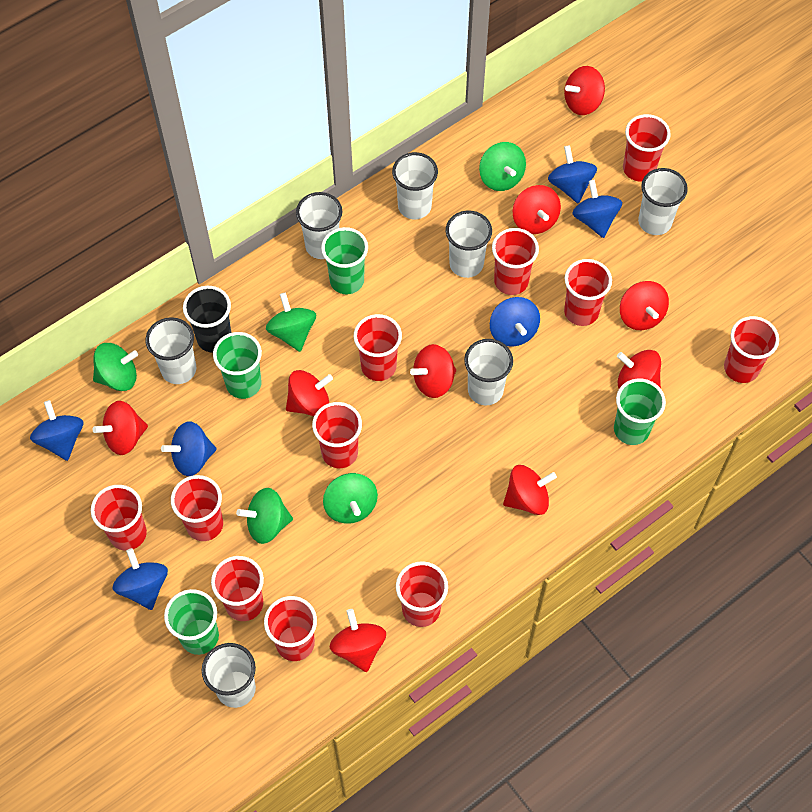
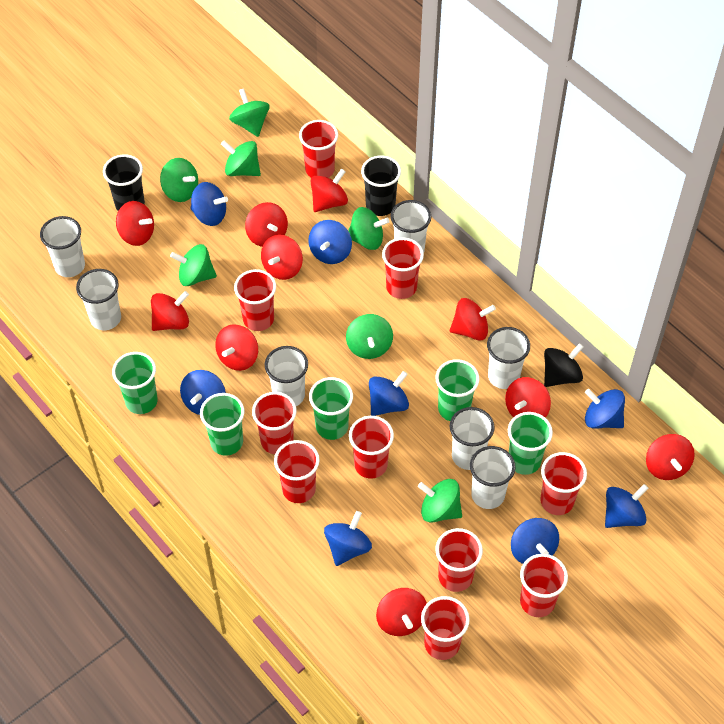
black cup: [183,286,231,353] = 1 -> [103,154,145,211] [361,155,401,216] = 2
black spinning top: none = 0 -> [544,343,583,387] = 1
blue spinning top: [30,400,83,461] [113,548,168,610] [161,421,216,476] [490,297,540,347] [548,145,597,204] [572,180,622,238] = 6 -> [180,370,226,415] [190,182,228,226] [308,220,352,264] [324,511,372,566] [369,371,409,416] [511,518,559,564] [585,389,625,429] [605,484,648,528] = 8
green cup: [164,589,219,655] [213,332,262,399] [321,227,368,294] [614,379,666,445] = 4 -> [112,352,158,414] [200,393,244,456] [309,377,353,440] [435,359,479,421] [508,412,553,475] = 5
green spinning top: [93,343,138,391] [236,488,293,544] [266,292,316,352] [323,473,378,523] [479,142,526,191] = 5 -> [160,158,198,202] [170,244,217,286] [221,141,261,176] [229,88,270,137] [346,314,393,359] [348,207,389,250] [418,479,462,523] = 7
red cup: [91,485,147,551] [171,475,223,541] [211,556,264,621] [264,596,317,661] [312,402,362,468] [354,314,402,381] [396,561,448,627] [492,228,539,295] [564,259,612,326] [623,114,671,181] [724,316,779,383] = 11 -> [234,269,276,331] [252,392,297,454] [274,440,320,503] [299,120,338,178] [349,416,394,478] [382,237,424,299] [421,596,470,660] [435,528,483,592] [520,554,568,617] [540,452,587,515] = 10
red spinning top: [92,401,148,455] [286,370,333,416] [330,609,386,672] [410,344,456,398] [503,465,557,515] [513,185,561,234] [564,66,605,115] [617,350,661,388] [620,281,669,330] = 9 -> [116,201,154,246] [151,291,189,331] [215,324,258,371] [245,202,288,247] [261,235,303,280] [310,169,348,212] [376,588,427,636] [450,298,496,340] [505,377,551,418] [646,434,695,480] = 10

